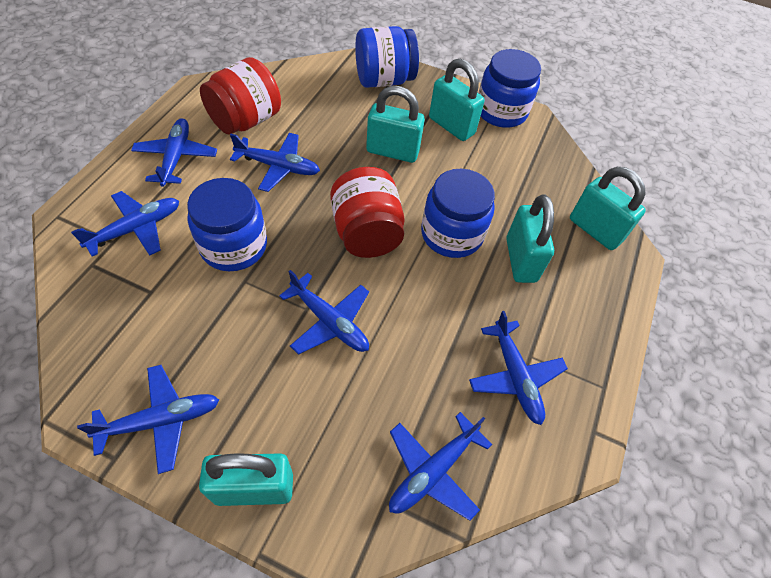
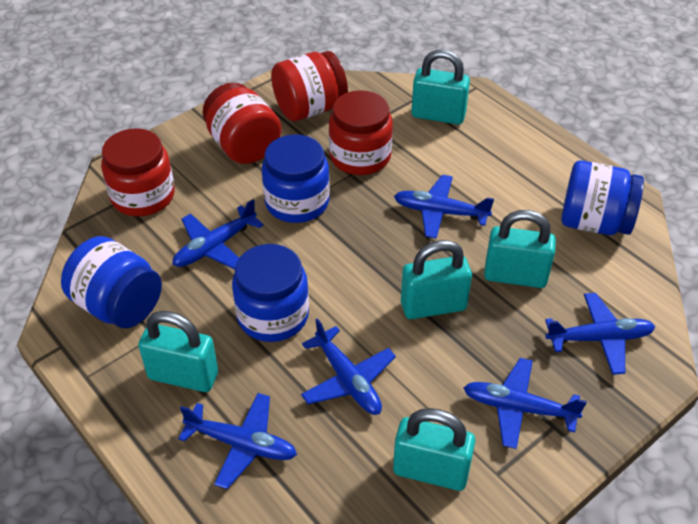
blue plane: [71,191,179,257] [77,365,219,474] [131,118,217,187] [230,133,320,192] [279,270,369,355] [389,412,492,521] [469,311,568,425] = 7 -> [172,199,264,270] [178,393,297,489] [301,318,396,415] [394,175,494,239] [464,358,587,449] [545,293,655,375] = 6
red jar: [200,57,281,135] [330,167,404,258] = 2 -> [101,128,175,216] [202,83,281,164] [271,51,348,121] [329,90,393,175] = 4

